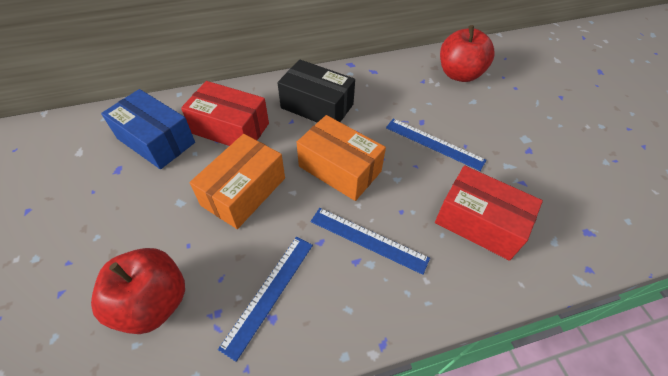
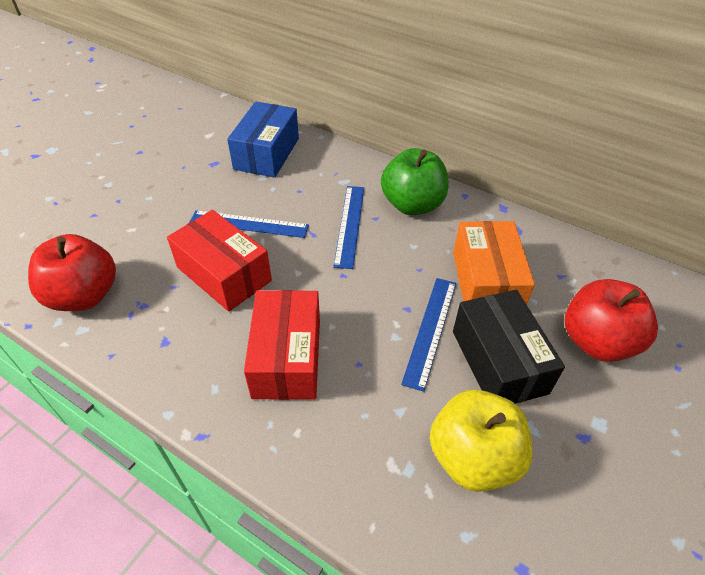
green apple: none = 0 -> [381,148,448,215] = 1
orange box: [189,134,285,229] [297,115,386,201] = 2 -> [453,221,535,305] = 1
yellow apple: none = 0 -> [430,390,533,492] = 1

